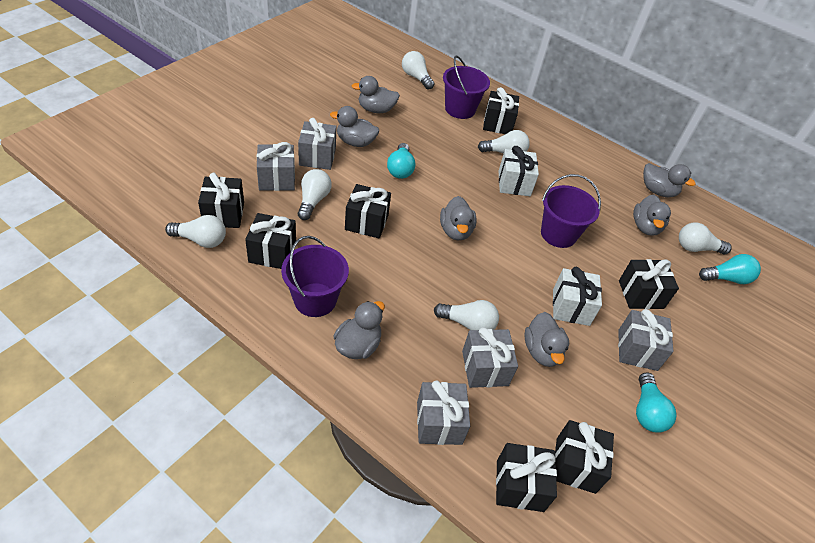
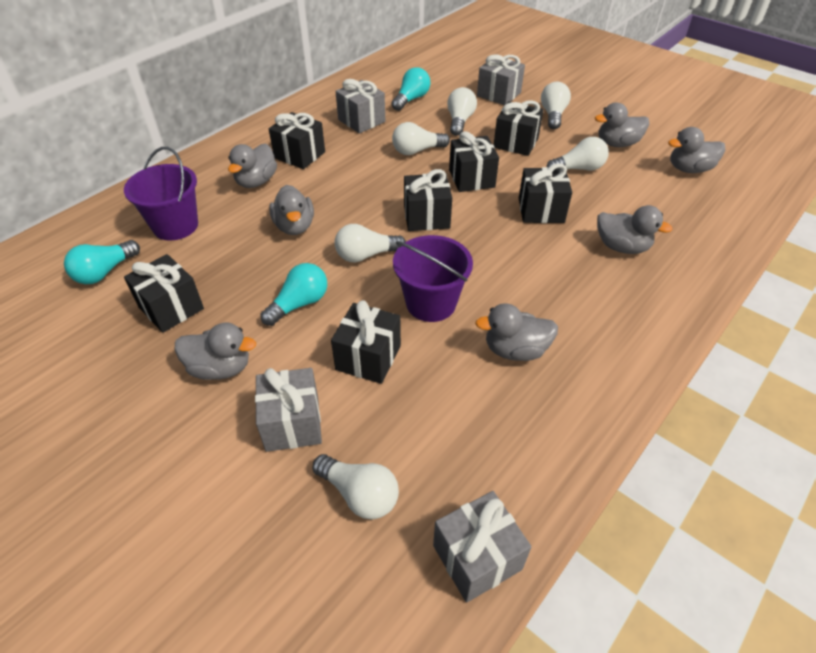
grey gift: [257,142,295,191] [298,118,337,170] [417,380,470,445] [462,327,518,388] [618,309,673,371] = 5 -> [255,368,322,452] [335,79,385,134] [433,491,531,603] [477,54,525,105] = 4
purple bucket: [281,236,349,317] [443,56,490,119] [541,174,601,248] = 3 -> [124,147,198,241] [393,235,473,322] = 2
white gift: [498,146,539,196] [553,267,602,326] = 2 -> none = 0

